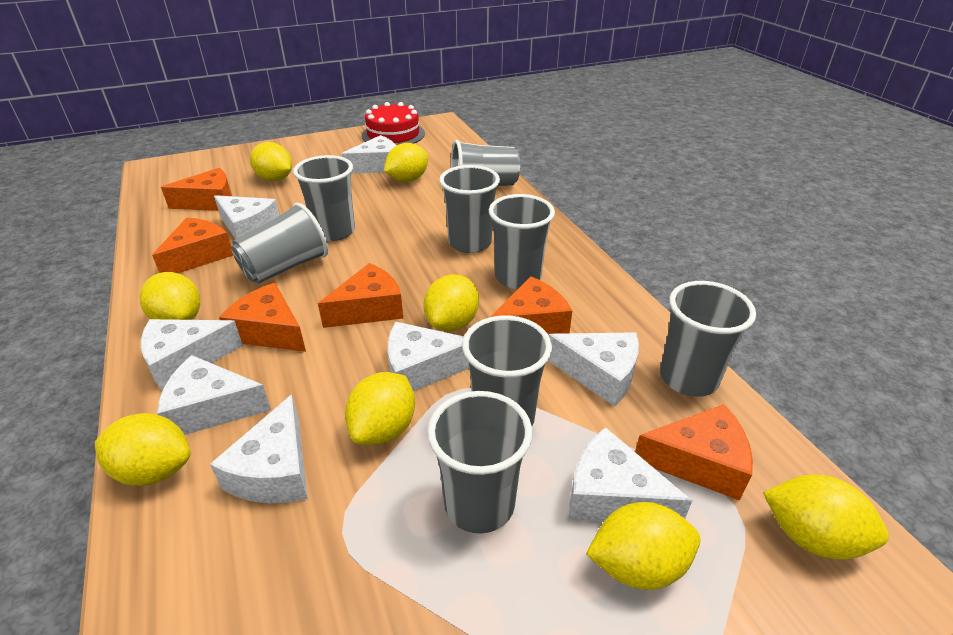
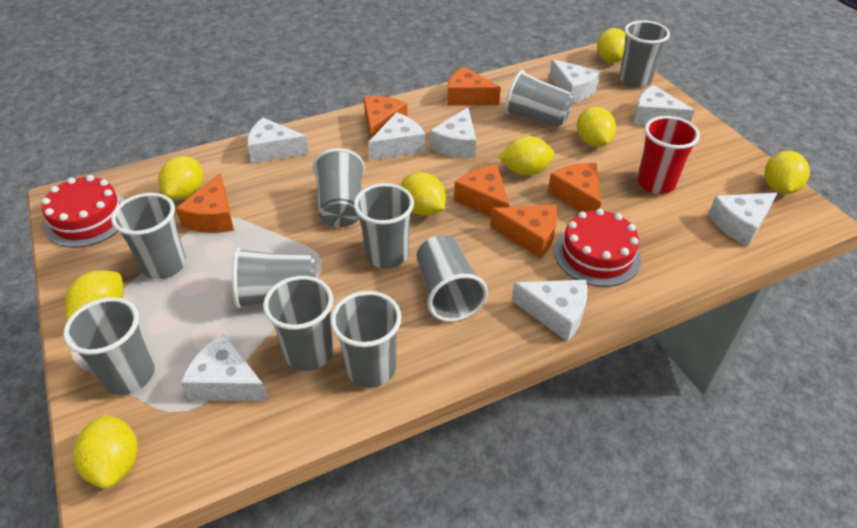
grey cup: [231,203,328,284] [293,155,355,241] [427,391,532,534] [439,165,500,253] [451,140,520,186] [462,315,552,426] [489,194,555,289] [660,281,756,397] = 8 -> [63,297,155,395] [111,193,186,279] [232,247,316,309] [263,276,333,371] [312,148,365,227] [330,291,402,388] [354,183,414,269] [417,235,488,322] [505,70,574,127] [619,20,670,88] = 10
red cake: [362,102,425,145] = 1 -> [42,175,125,248] [554,209,641,287] = 2
red cup: none = 0 -> [637,116,700,194] = 1

